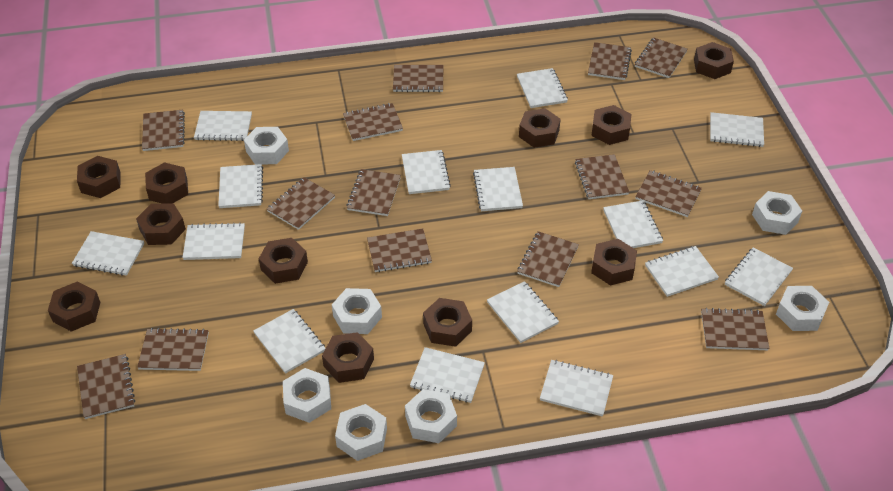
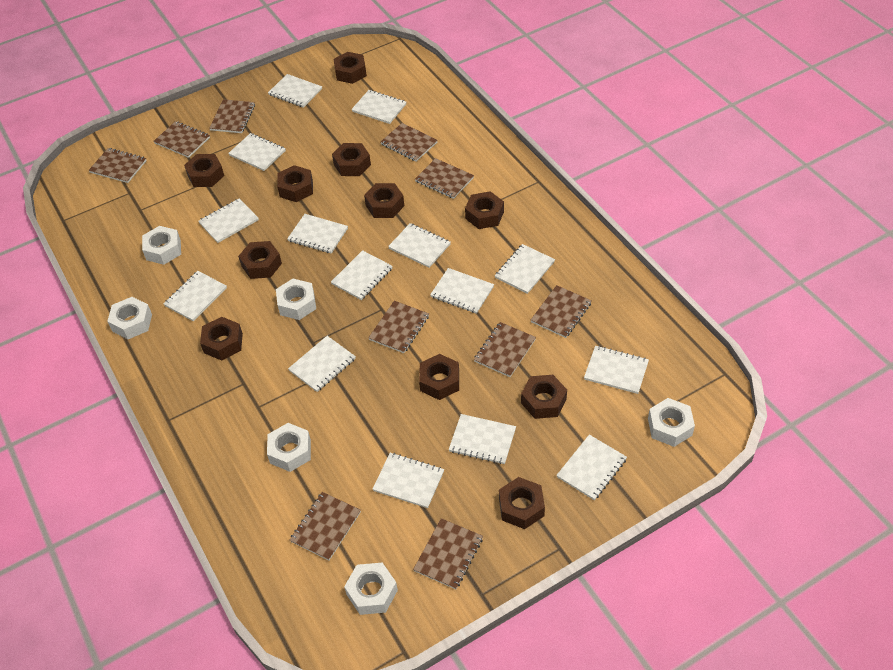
brown notebook: [77,354,135,419] [137,328,209,371] [142,110,185,151] [267,177,335,230] [343,103,403,141] [346,169,401,216] [367,228,432,272] [393,65,443,92] [517,231,579,287] [575,154,629,199] [588,42,632,80] [635,37,687,78] [635,170,702,217] [701,308,769,350] = 14 -> [88,148,147,183] [153,121,210,158] [209,99,255,133] [290,492,361,560] [368,301,429,353] [381,123,438,161] [413,518,483,589] [415,158,474,199] [474,322,536,377] [531,285,592,338] = 10
white nut: [244,127,289,165] [283,368,331,423] [332,288,382,334] [335,404,387,461] [405,389,457,443] [752,191,802,235] [776,286,829,331] = 7 -> [107,297,152,339] [142,226,181,265] [267,423,311,472] [276,279,316,320] [344,563,398,615] [648,398,695,447] = 6

